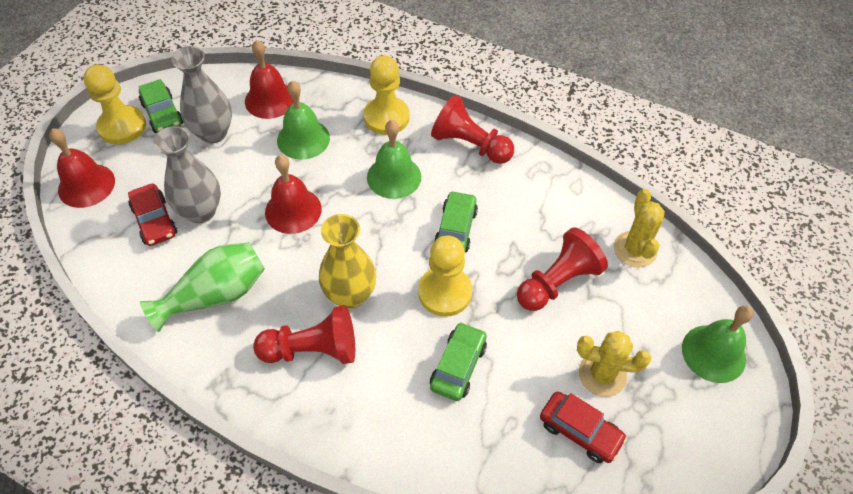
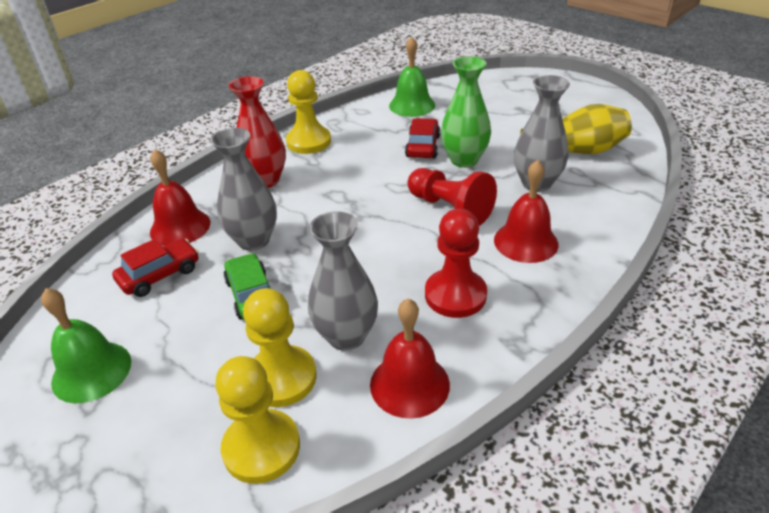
green bell: [277,80,330,160] [367,120,421,199] [682,305,753,383] = 3 -> [41,288,131,403] [389,36,435,117] = 2
green car: [138,79,183,133] [430,322,487,401] [434,191,478,252] = 3 -> [224,253,270,320] = 1
grey vase: [153,126,221,223] [171,46,232,143] = 2 -> [210,128,277,251] [308,211,378,351] [514,75,570,192] = 3
red pawn: [253,305,355,364] [431,95,514,164] [517,227,608,311] = 3 -> [408,168,497,226] [425,209,487,318] = 2
red vase: none = 0 -> [229,76,286,188] = 1
yellow cactus: [577,331,651,397] [614,189,665,268] = 2 -> none = 0

